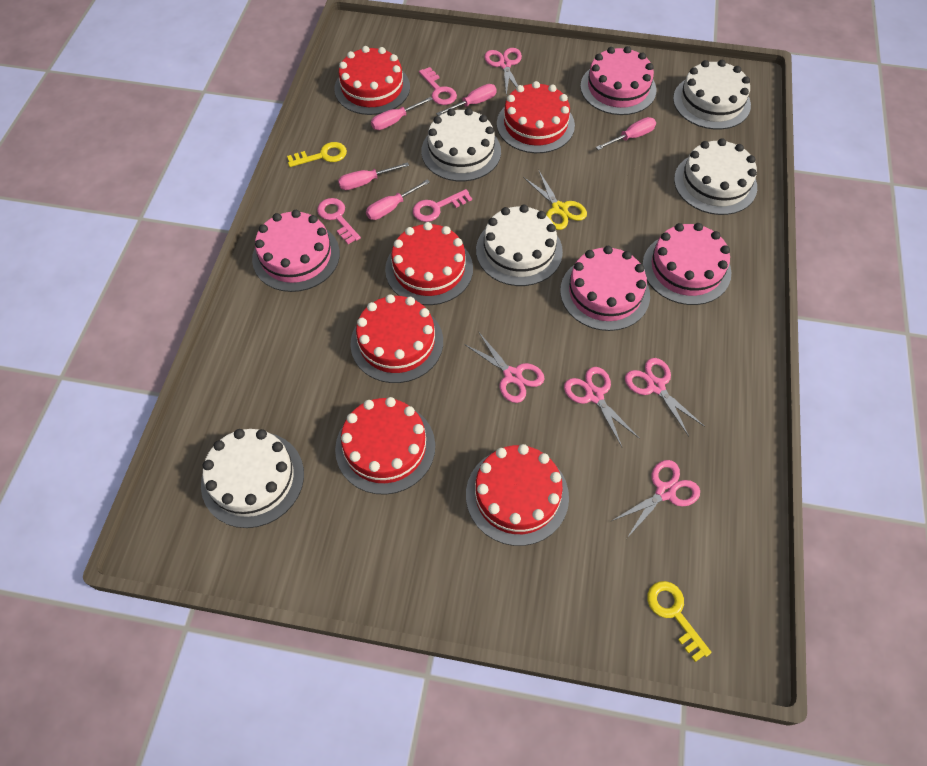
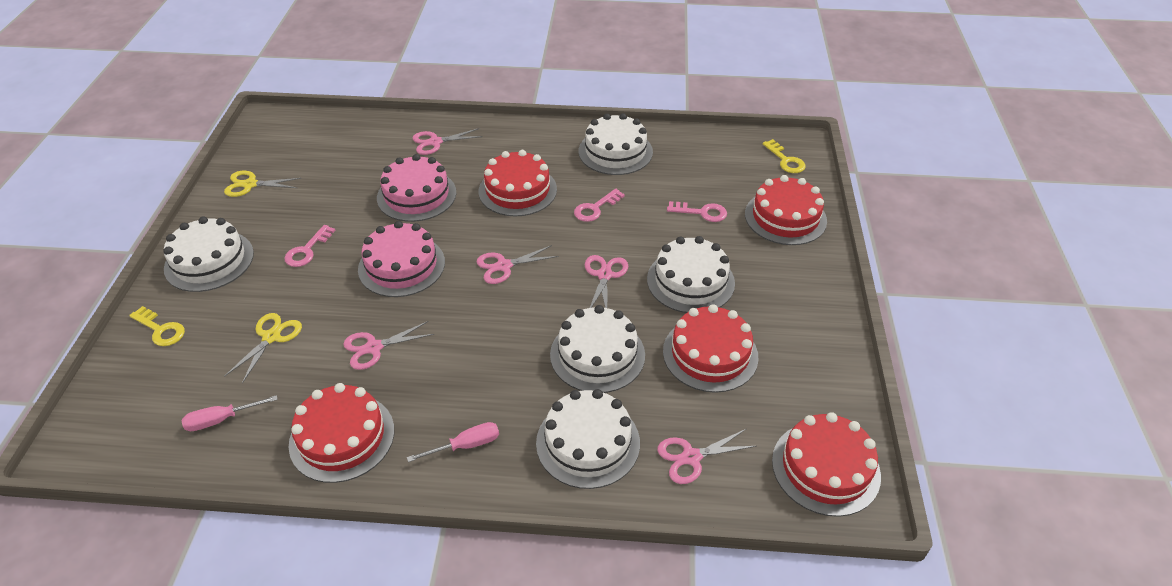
pink cake: [252,210,340,292] [560,246,650,331] [580,46,656,115] [642,223,731,305] = 4 -> [358,221,445,297] [377,154,456,222] = 2
pink screwdriver: [338,162,409,190] [366,179,430,220] [371,97,433,130] [436,84,497,116] [596,117,656,150] = 5 -> [182,395,278,431] [407,422,499,462] = 2
red cake: [334,46,410,115] [335,397,435,495] [350,294,443,383] [385,222,473,305] [466,444,569,546] [497,81,575,153] = 6 -> [289,383,394,483] [479,150,557,216] [663,304,758,393] [745,175,827,245] [772,412,881,517] = 5
yellow scissors: [524,171,587,230] = 1 -> [224,171,301,197] [224,313,302,383] = 2

